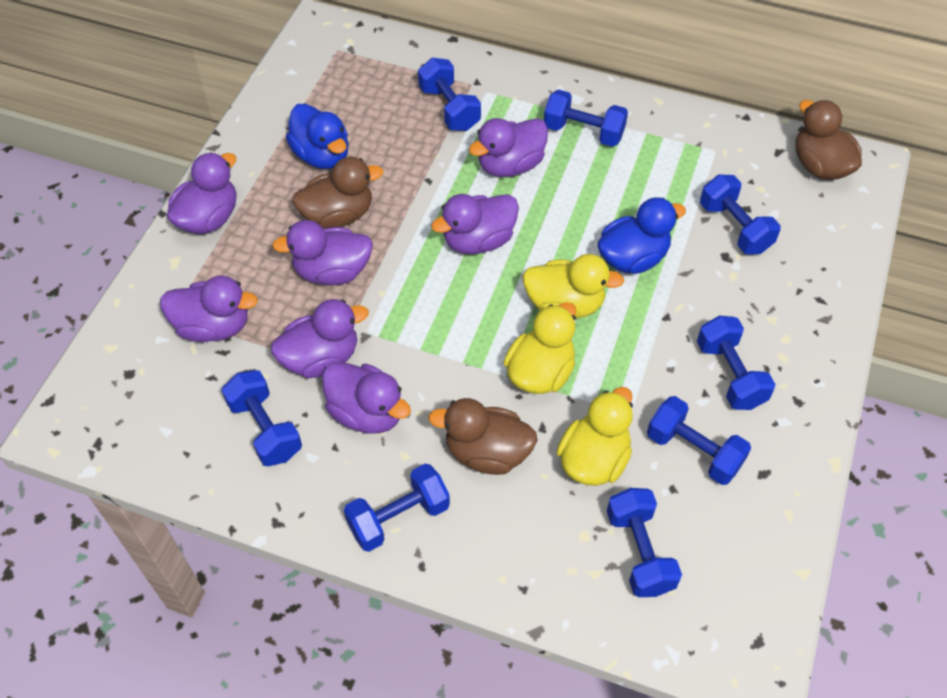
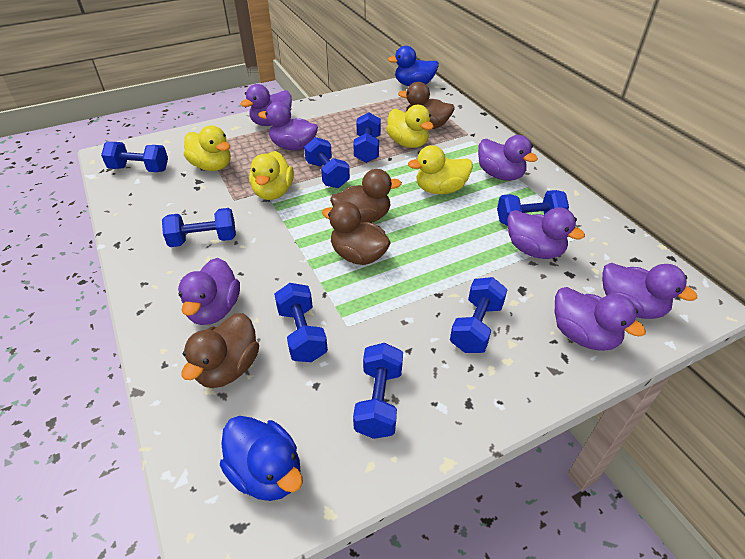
brown duck: [292,157,383,229] [428,398,537,475] [796,100,862,180] = 3 -> [181,313,259,388] [322,201,391,265] [330,169,402,223] [398,82,455,129] = 4
yellow duck: [503,302,576,394] [522,254,624,318] [557,387,633,486] = 3 -> [184,126,231,171] [249,151,294,200] [386,105,434,148] [408,145,473,194] = 4

